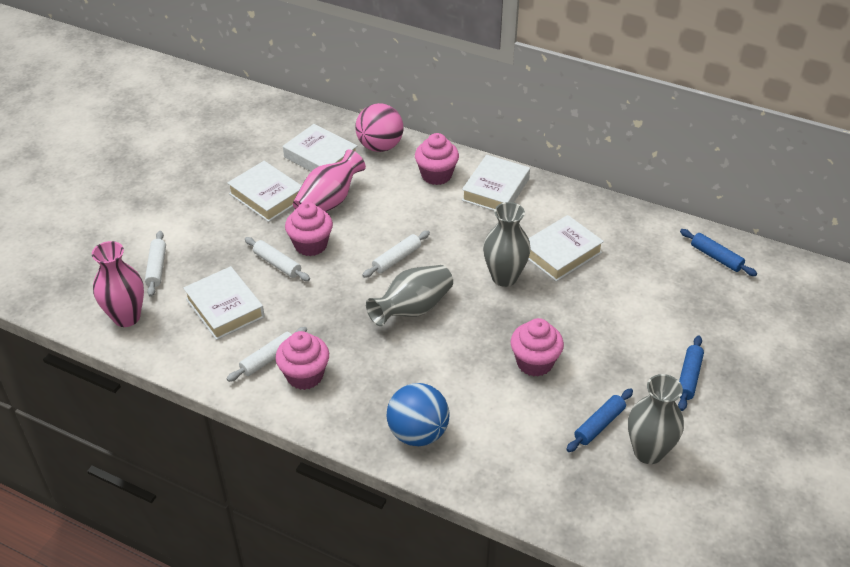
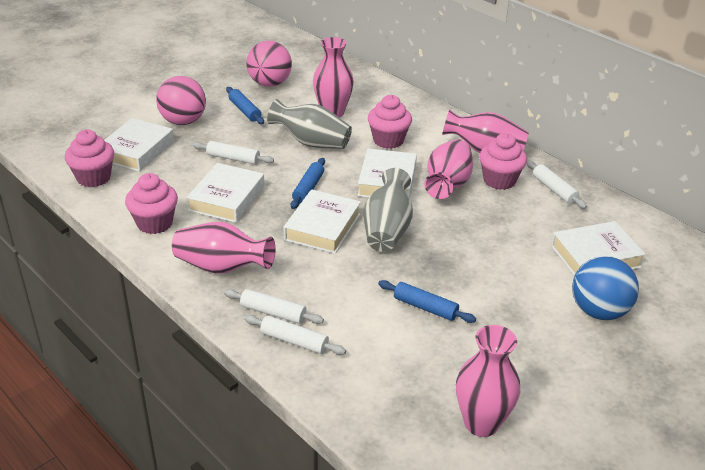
grey vase: [366,265,453,326] [483,202,530,287] [628,374,684,464] = 3 -> [267,99,352,149] [364,168,413,252] = 2
pink ball: [355,103,404,152] = 1 -> [156,76,206,125] [246,41,292,87] = 2
pink vase: [92,241,144,327] [293,149,366,212] = 2 -> [172,222,276,274] [313,37,354,118] [424,139,473,199] [442,109,529,153] [456,325,520,437] = 5

